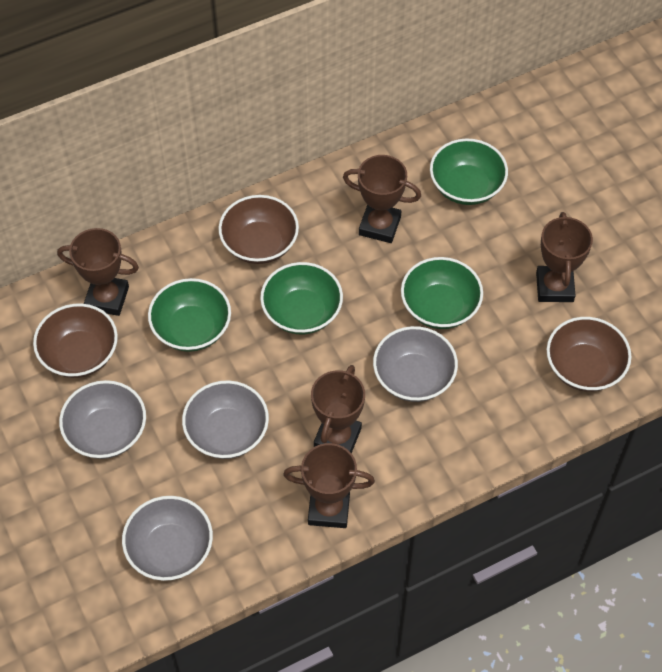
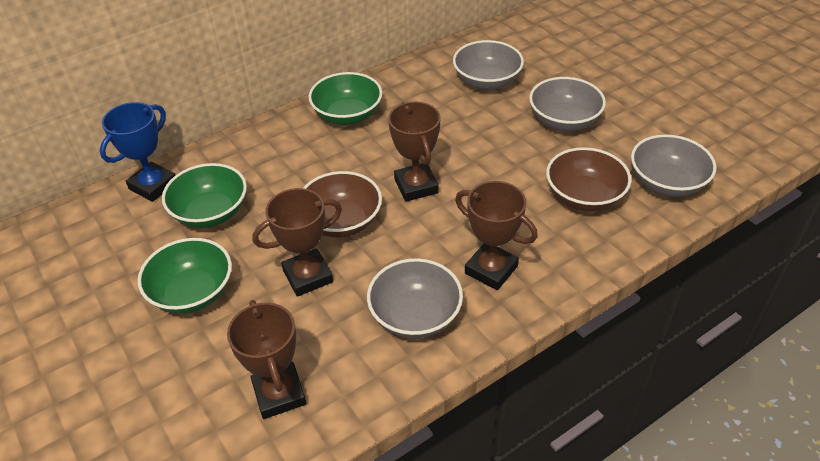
blue trophy: none = 0 -> [100,102,175,202] = 1
brown bowl: [33,303,118,378] [218,195,299,264] [547,317,631,392] = 3 -> [303,171,382,238] [546,147,631,211] = 2
brown trophy: [57,228,139,316] [283,443,375,528] [311,365,365,453] [343,155,421,243] [536,212,593,302] = 5 -> [227,300,307,419] [252,188,342,297] [388,102,440,202] [455,181,538,290] = 4
green bowl: [148,278,231,352] [260,262,343,334] [401,257,483,329] [430,138,508,205] = 4 -> [138,238,232,314] [162,163,247,228] [309,72,382,125] = 3

